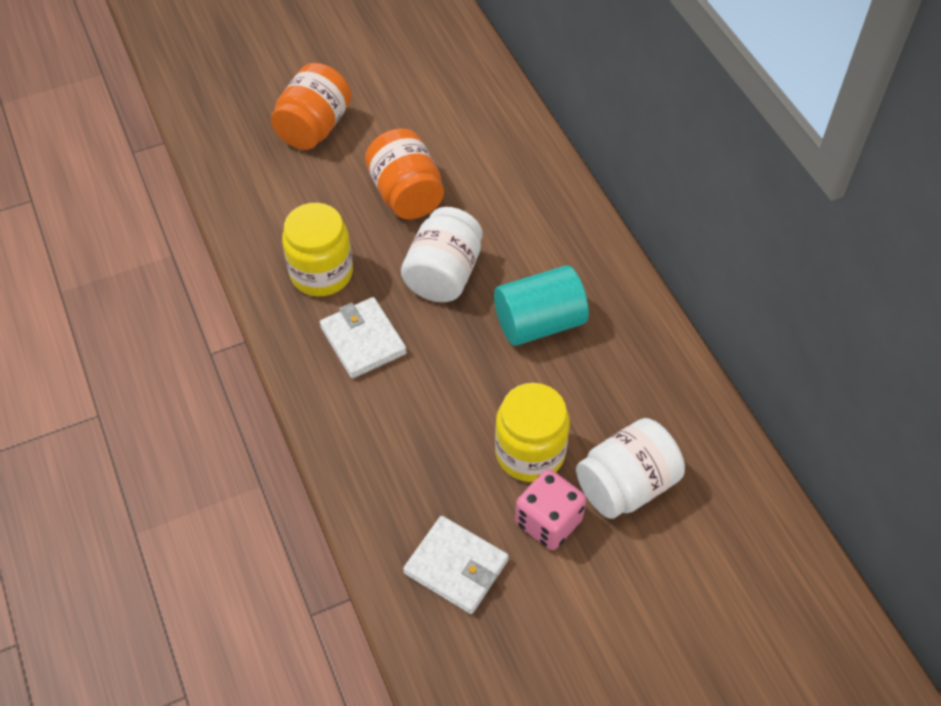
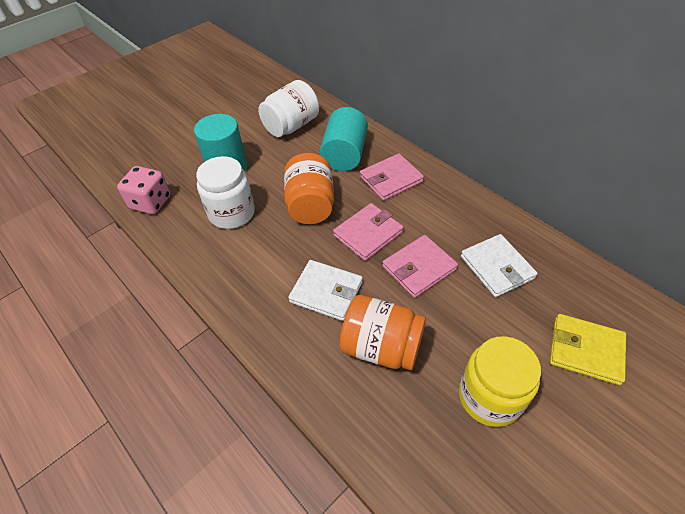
pink wallet: none = 0 -> [333,203,404,261] [360,153,424,201] [382,235,458,298] = 3
turquoise cylinder: [494,265,589,346] = 1 -> [194,114,247,171] [320,107,368,171] = 2
yellow jar: [282,203,353,297] [495,383,570,482] = 2 -> [459,336,541,427] = 1
yellow wallet: none = 0 -> [550,314,626,385] = 1

